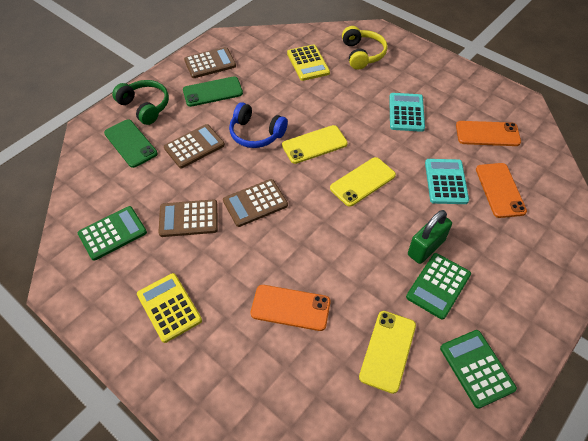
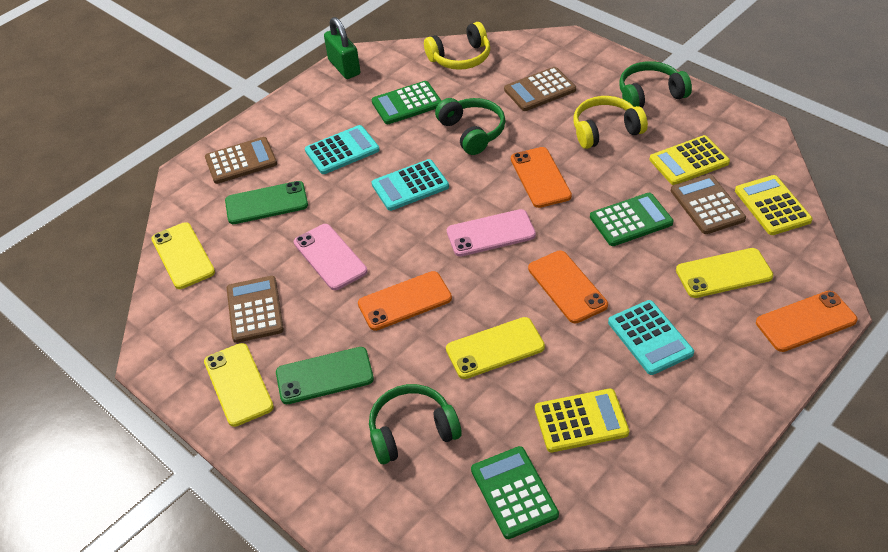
blue headphones: [229,102,288,148] = 1 -> none = 0
green headphones: [112,80,169,125] = 1 -> [369,384,462,464] [435,98,506,155] [619,61,692,108] = 3
orange phone: [250,285,331,331] [456,121,521,146] [476,163,527,218] = 3 -> [358,271,452,331] [511,147,572,208] [528,251,608,323] [756,291,857,352] = 4
pink phone: none = 0 -> [294,224,367,290] [447,209,536,257] = 2
turquoise calculator: [389,93,425,132] [425,159,469,204] = 2 -> [305,125,379,174] [372,159,449,211] [608,300,694,375] = 3
yellow calculator: [137,273,202,343] [287,44,330,81] = 2 -> [535,389,629,452] [650,135,730,185] [735,175,813,235] = 3
yellow headphones: [342,26,387,70] = 1 -> [424,22,490,70] [574,96,648,149] = 2
yellow phone: [282,125,348,164] [330,157,396,207] [359,311,416,394] = 3 -> [151,222,215,289] [204,343,274,427] [446,317,545,379] [676,248,773,298] = 4

